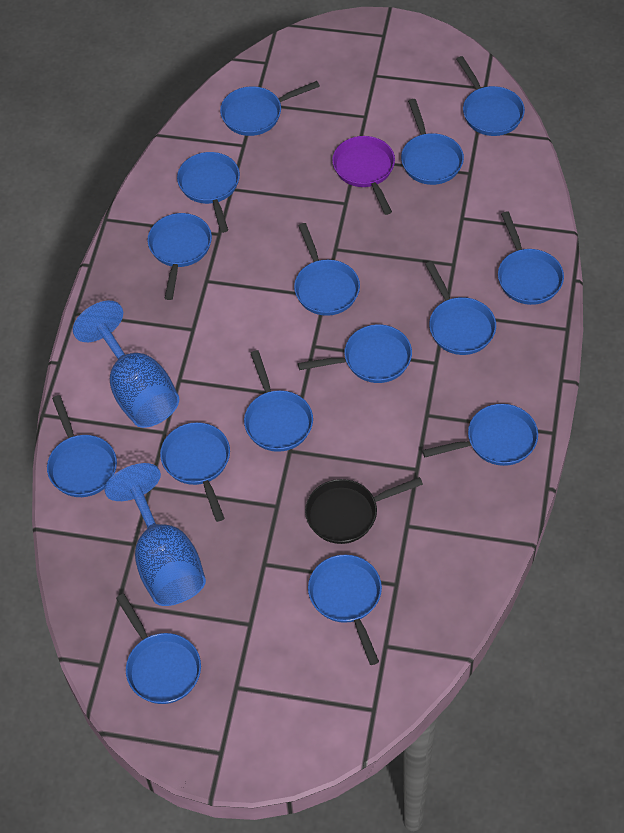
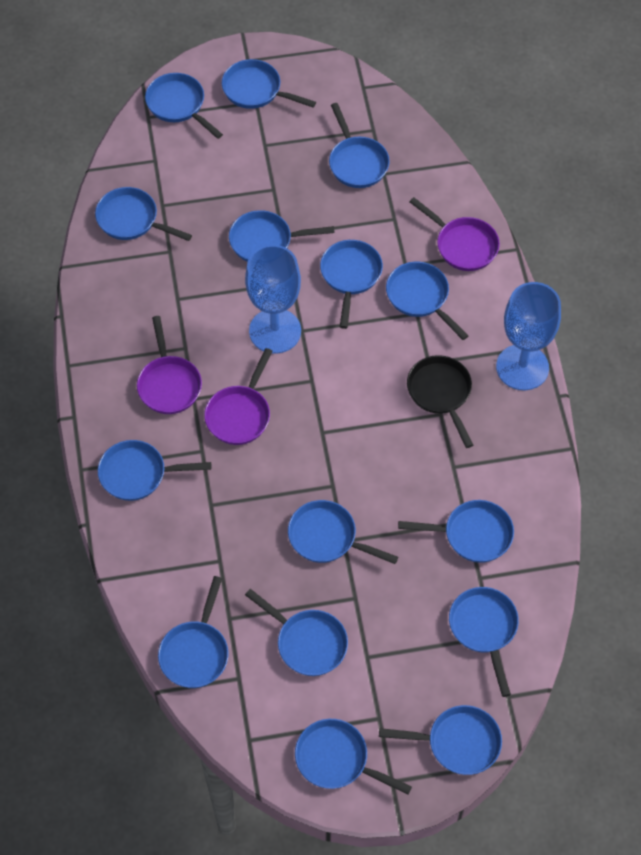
purple pan: [332,136,395,215] = 1 -> [137,316,202,414] [204,348,273,445] [409,197,500,271] = 3

